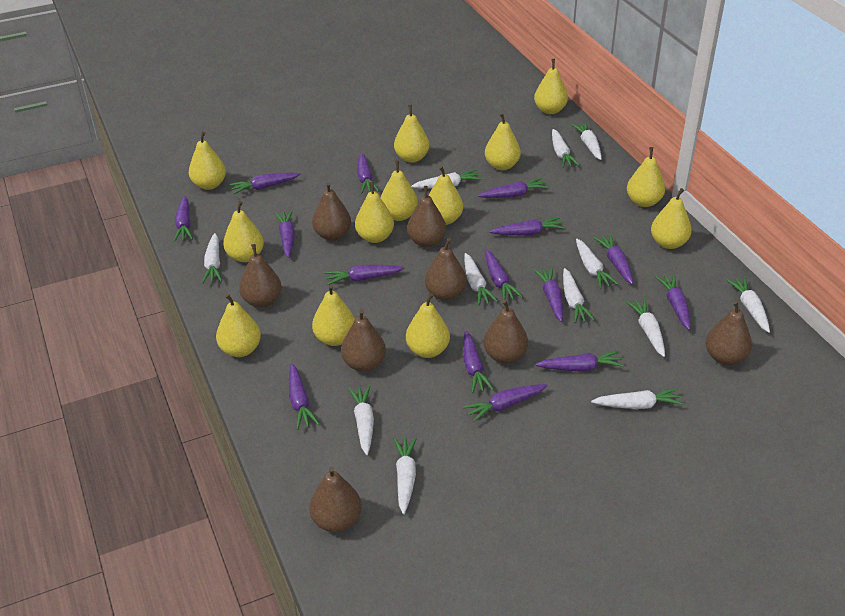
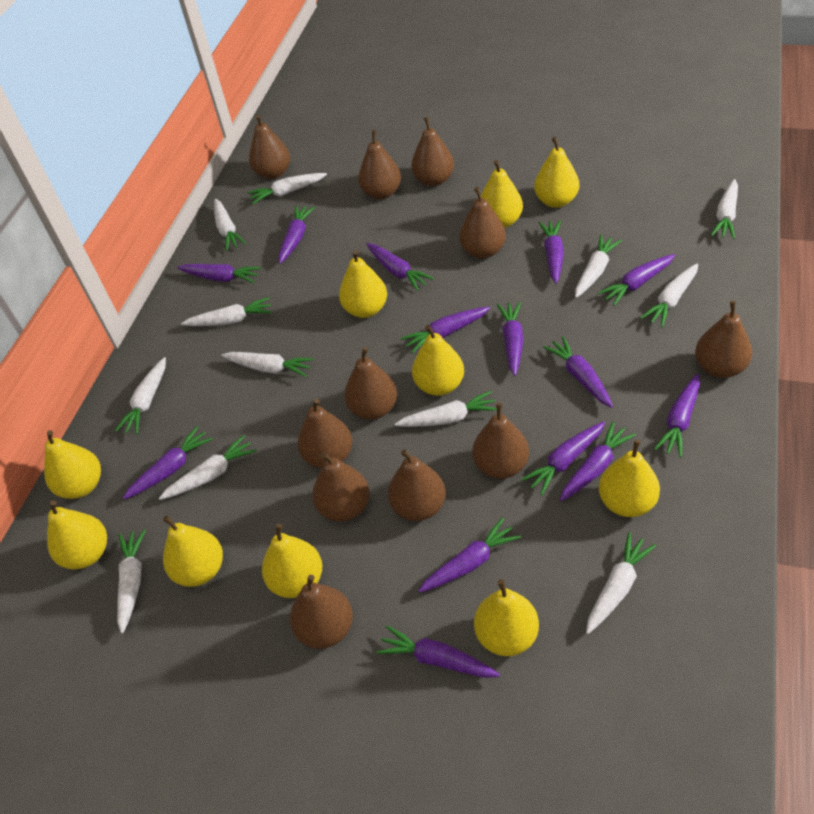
brown pear: [239,244,282,308] [309,466,362,532] [312,182,351,241] [341,309,386,372] [407,186,446,247] [425,238,466,300] [484,300,528,364] [705,301,752,365] = 8 -> [249,115,290,179] [290,575,353,649] [297,398,352,468] [312,452,370,522] [344,347,397,420] [358,130,401,199] [388,449,446,521] [411,117,454,186] [459,187,506,259] [472,403,529,479] [695,301,752,378] = 11
purple carrot: [174,196,193,242] [229,173,300,194] [274,210,295,258] [289,364,319,430] [325,265,404,285] [357,152,379,193] [463,330,494,393] [463,384,547,422] [478,178,549,198] [485,250,523,300] [489,217,565,235] [533,267,563,322] [535,351,624,371] [594,234,633,285] [655,274,690,330] = 15 -> [123,426,213,500] [177,264,261,283] [279,205,315,264] [366,243,434,291] [376,625,500,678] [401,307,490,353] [418,518,521,593] [497,302,523,376] [521,422,605,496] [538,220,564,284] [543,336,613,408] [560,422,636,501] [598,254,675,306] [654,374,700,458] = 14
yellow pear: [189,131,226,190] [216,294,261,357] [223,201,264,262] [312,284,355,346] [355,182,394,243] [381,161,418,221] [394,105,429,163] [406,293,450,358] [429,166,463,225] [485,113,521,170] [534,59,568,114] [627,147,665,207] [651,188,692,249] = 13 -> [44,430,101,499] [47,500,107,570] [163,516,223,587] [262,524,322,598] [339,250,387,318] [412,325,464,396] [474,579,539,656] [481,160,523,228] [534,137,579,208] [599,440,660,517] = 10

